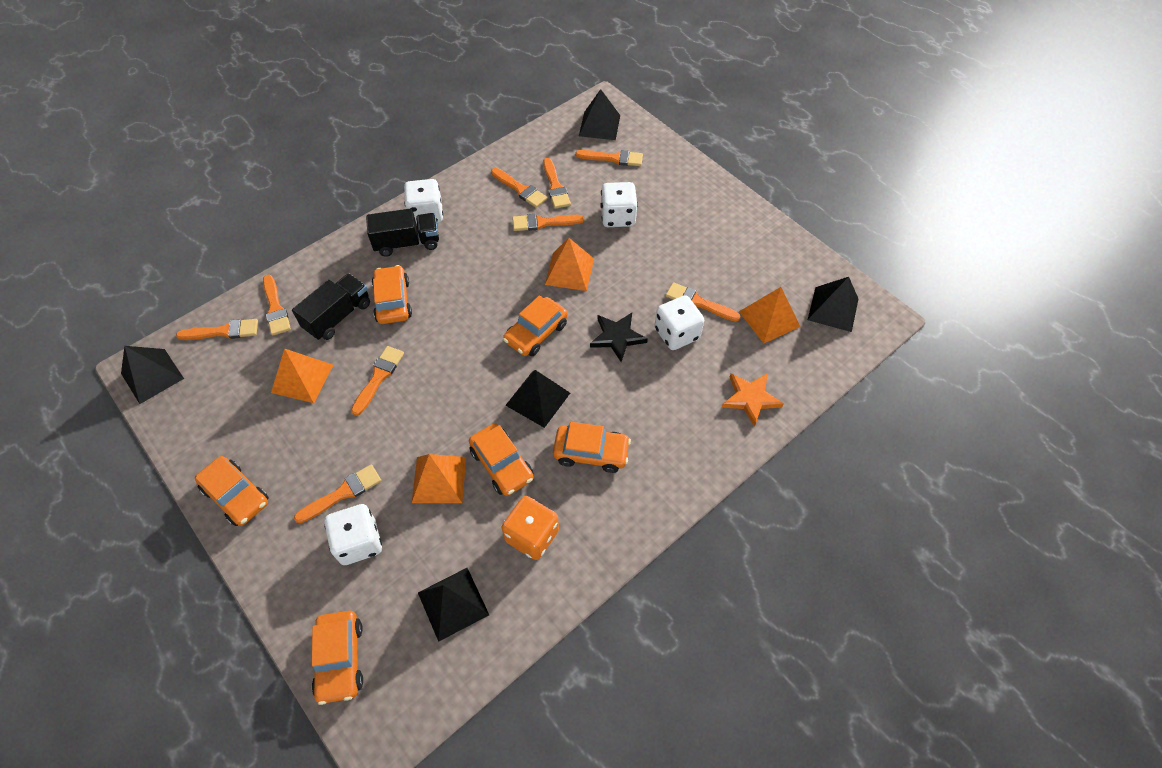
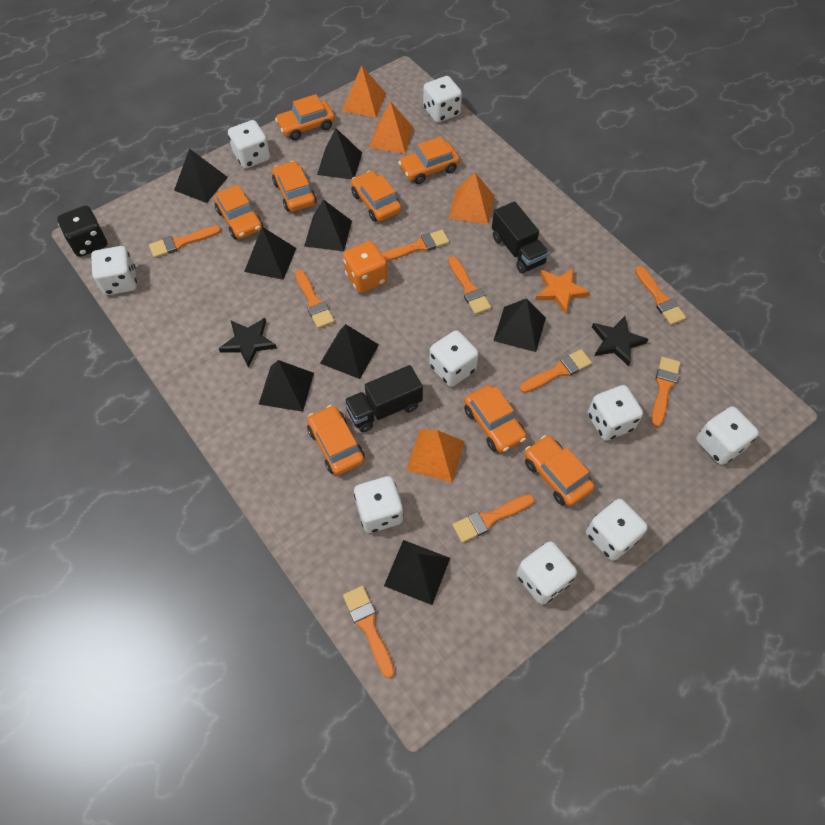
black dice: none = 0 -> [57,205,108,257] = 1
black pyramid: [121,346,184,404] [418,568,489,642] [505,370,570,428] [579,89,620,140] [808,277,859,332] = 5 -> [174,148,228,203] [244,227,296,280] [259,360,314,412] [304,199,352,251] [317,128,362,180] [320,324,379,379] [384,540,450,605] [493,298,546,352] = 8
black star: [590,313,648,362] = 1 -> [219,318,277,367] [592,316,648,366] = 2
orange car: [195,456,269,526] [312,611,363,705] [372,265,412,324] [469,423,534,496] [503,295,568,356] [553,422,631,473] = 6 -> [214,185,263,239] [272,161,316,212] [275,94,335,140] [307,405,365,476] [351,170,401,222] [398,137,460,184] [464,385,526,453] [524,435,594,506] = 8
white dice: [324,504,382,565] [404,179,443,224] [600,182,638,227] [654,295,704,350] = 4 -> [91,246,137,295] [228,120,270,169] [354,476,403,533] [423,76,462,123] [429,331,479,387] [517,541,577,605] [586,499,648,561] [588,385,643,441] [696,406,759,465] = 9

